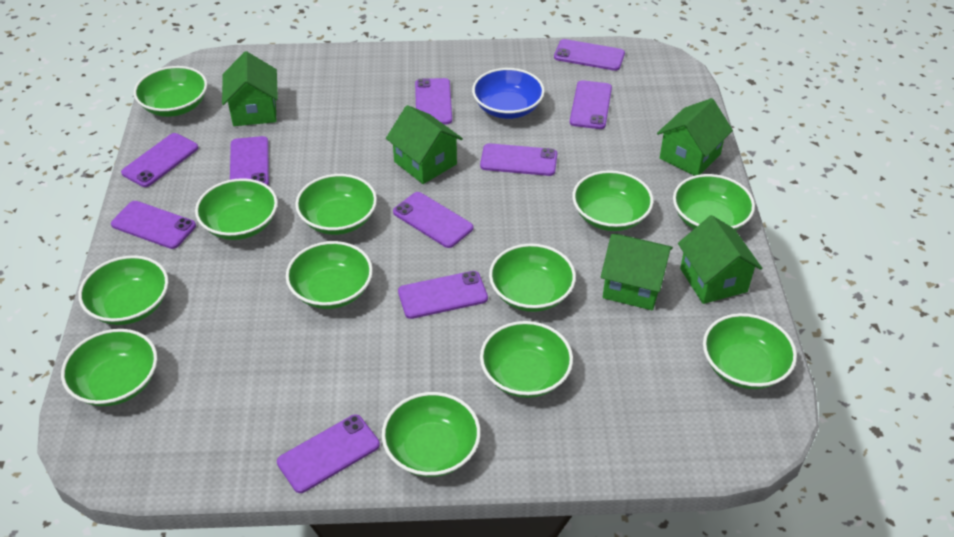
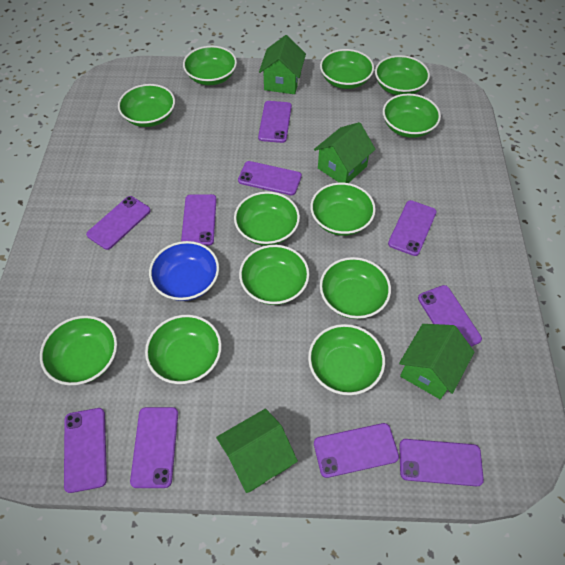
green house: [222,51,278,126] [386,105,463,184] [601,234,673,310] [657,98,733,176] [678,215,762,304] = 5 -> [216,408,298,493] [259,35,306,94] [314,122,376,183] [399,324,474,399] = 4

